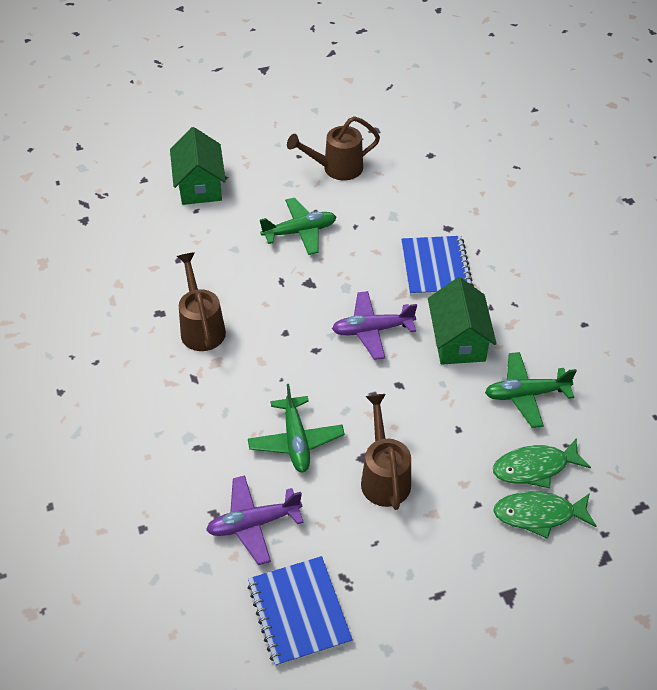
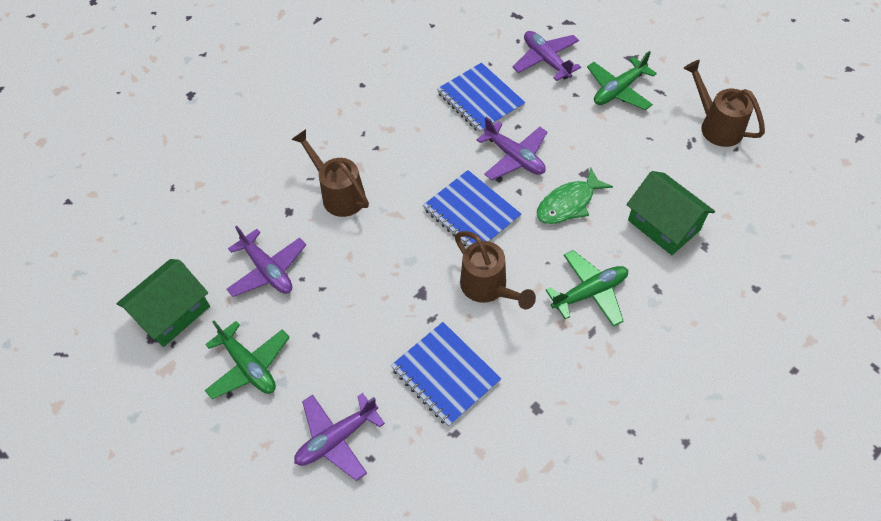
blue notebook: [248,556,353,667] [401,236,474,296] = 2 -> [391,322,501,427] [423,170,521,247] [437,63,526,133] = 3
green fish: [493,438,591,488] [493,491,597,539] = 2 -> [537,168,613,224] = 1
purple plane: [206,475,304,565] [332,291,417,360] = 2 -> [226,226,306,297] [294,393,385,481] [476,117,547,180] [513,31,581,81] = 4

